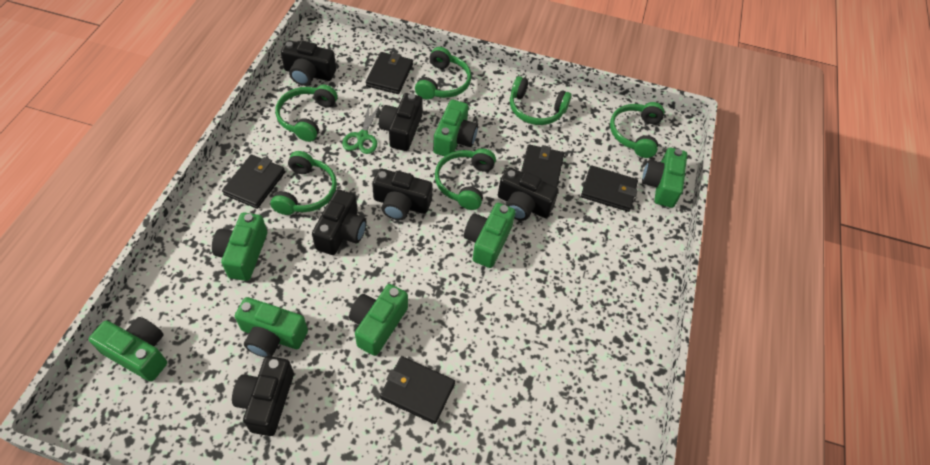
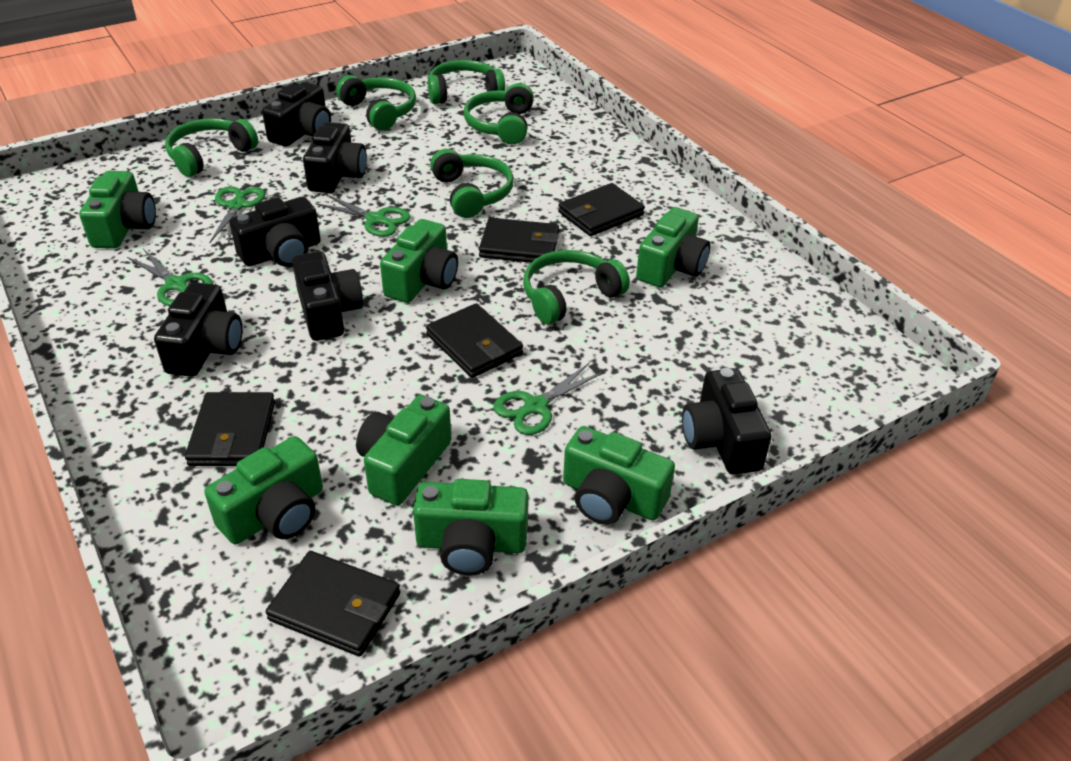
green scissors: [342,102,381,154] = 1 -> [127,248,213,306] [210,186,265,244] [315,194,411,237] [493,363,604,435] = 4

